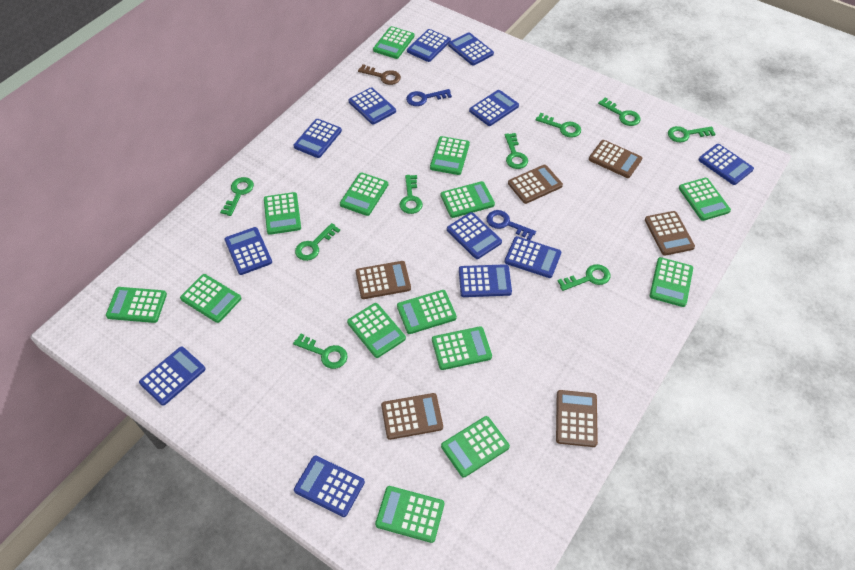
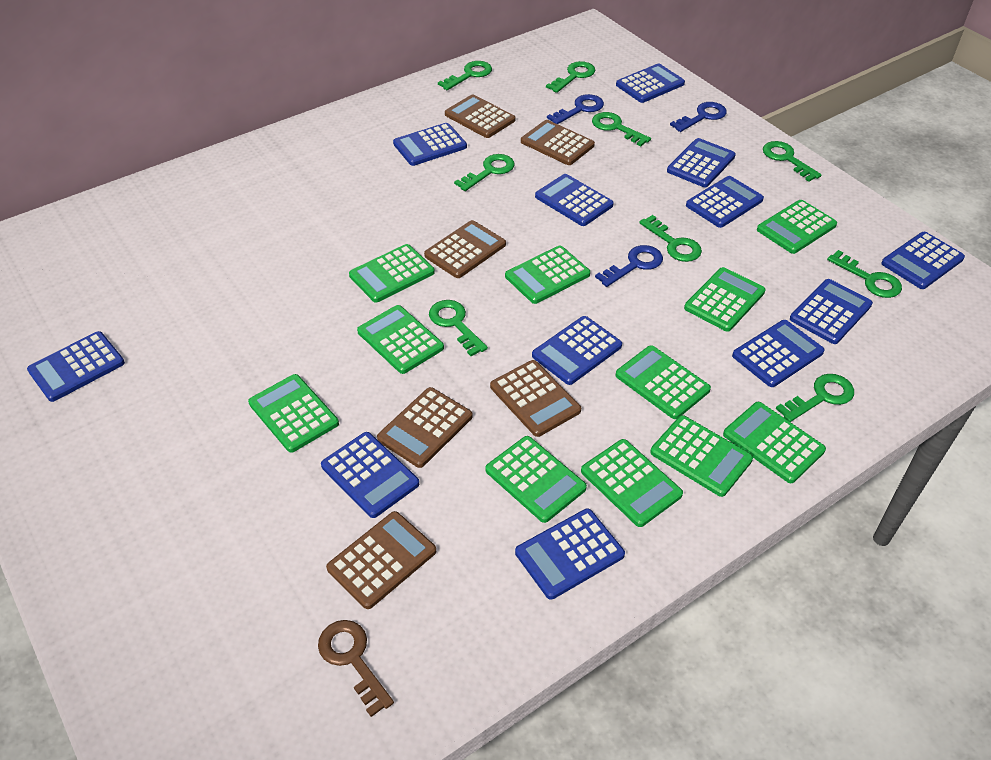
blue key: [406,89,452,106] [486,210,536,240] = 2 -> [547,94,604,124] [595,245,663,287] [670,102,727,132] = 3
green calculator: [106,287,167,323] [180,274,241,323] [264,192,301,235] [340,172,388,216] [347,303,406,358] [373,26,415,59] [375,486,444,543] [397,290,457,334] [430,136,470,175] [432,326,492,370] [441,181,495,218] [441,416,510,478] [650,257,693,307] [679,178,731,221] = 14 -> [248,374,339,453] [349,244,435,303] [357,305,444,374] [485,436,587,523] [505,246,590,304] [581,439,683,527] [615,345,711,419] [650,415,753,497] [684,267,766,332] [723,402,826,483] [757,200,837,254] = 11

